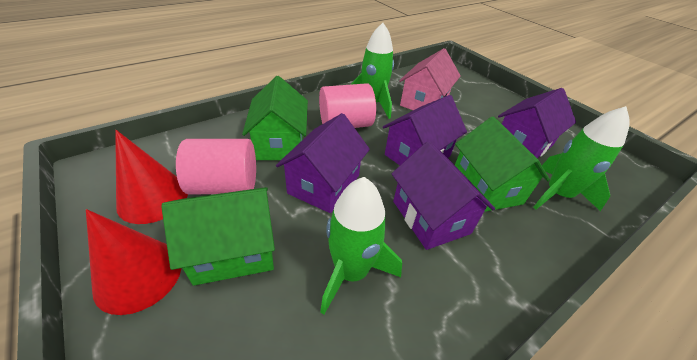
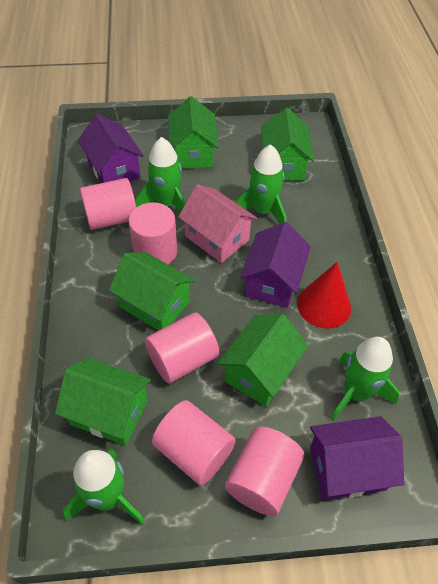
green house: [161,187,275,286] [242,76,308,160] [455,116,550,212] = 3 -> [55,357,151,446] [109,252,195,331] [168,96,219,169] [218,314,308,407] [261,108,314,180] = 5
green rocket: [320,177,402,315] [350,23,394,119] [533,106,630,211] = 3 -> [63,450,145,525] [136,137,186,213] [235,144,286,224] [331,337,399,421] = 4
pink cylinder: [176,139,256,195] [319,83,376,128] = 2 -> [80,178,137,230] [129,202,177,265] [145,313,219,383] [152,400,236,485] [225,427,304,516] = 5
purple house: [276,113,370,213] [383,95,467,165] [392,141,495,250] [498,88,576,158] = 4 -> [78,114,144,183] [240,222,311,308] [310,416,404,500] = 3
red cone: [86,209,181,315] [115,130,188,224] = 2 -> [297,262,351,329] = 1

